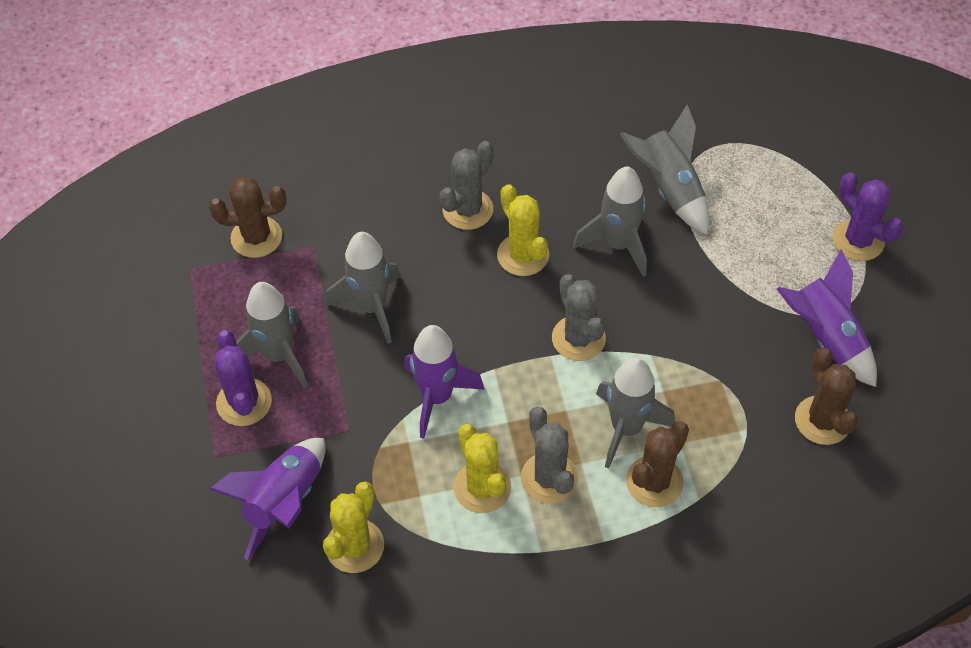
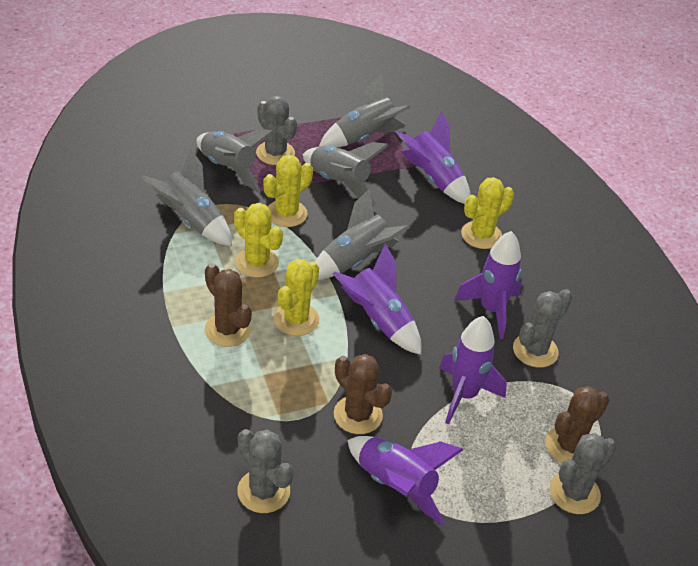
grey cactus: [439,141,494,230] [521,407,578,503] [552,274,606,361] = 3 -> [237,429,294,513] [256,96,297,165] [513,289,572,368] [549,433,617,514] = 4
purple cactus: [214,330,272,426] [833,172,903,261] = 2 -> none = 0
purple rocket: [209,438,325,560] [404,325,485,439] [777,249,877,387] = 3 -> [333,244,421,355] [348,436,463,526] [396,112,471,204] [439,316,507,425] [455,231,522,339] = 5
yellow cactus: [323,481,384,573] [454,424,511,513] [497,184,549,276] = 3 -> [234,203,283,278] [263,155,313,227] [274,259,319,336] [461,177,514,249] = 4

